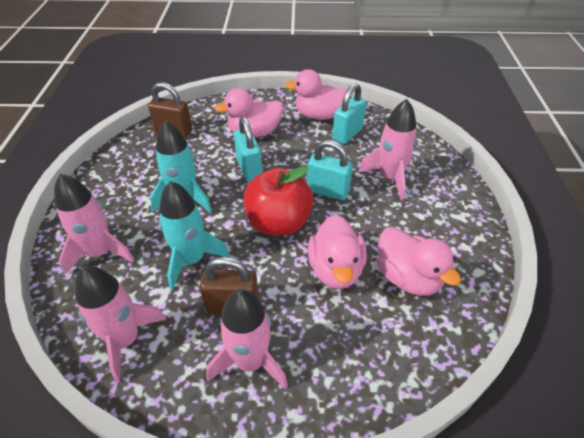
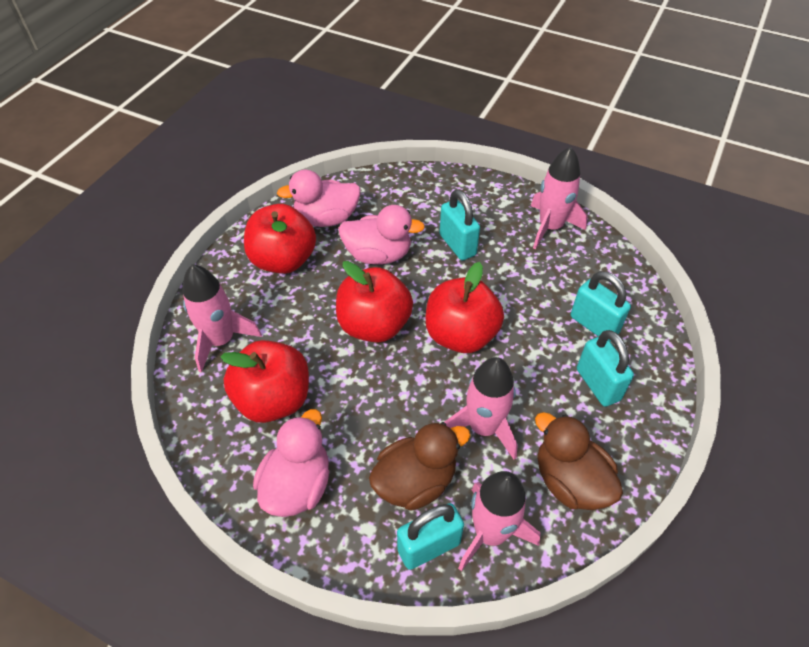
brown duck: none = 0 -> [369,422,471,511] [535,412,623,510] = 2
brown padlock: [148,82,192,138] [200,257,259,314] = 2 -> none = 0
pink duck: [214,88,283,137] [285,69,347,120] [308,214,367,289] [377,227,461,296] = 4 -> [253,409,330,517] [277,170,361,227] [339,205,425,264] = 3
red apple: [243,166,313,236] = 1 -> [220,340,309,423] [244,204,316,274] [336,261,413,343] [426,262,504,353] = 4
turquoise padlock: [234,117,262,182] [307,140,353,201] [332,83,366,144] = 3 -> [397,503,464,570] [440,189,480,260] [571,271,631,341] [577,330,634,407] = 4
turquoise rocket: [150,120,212,213] [159,181,230,290] = 2 -> none = 0

